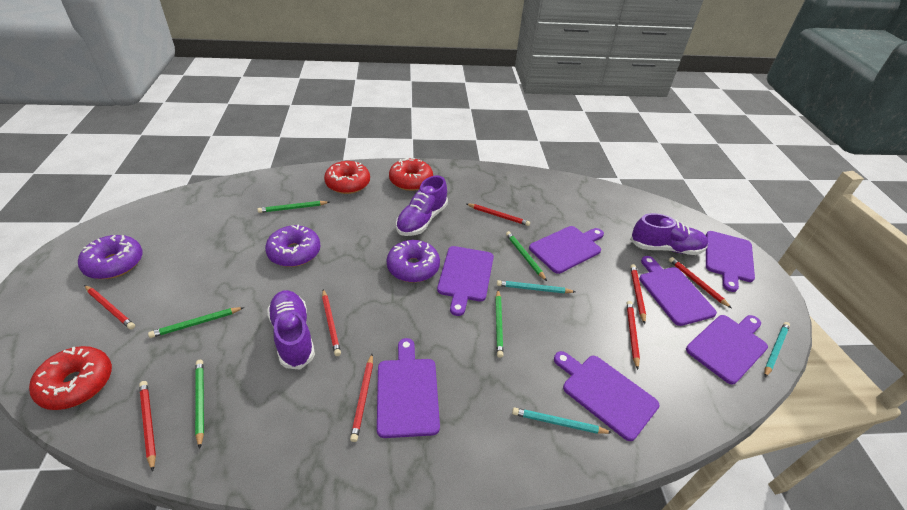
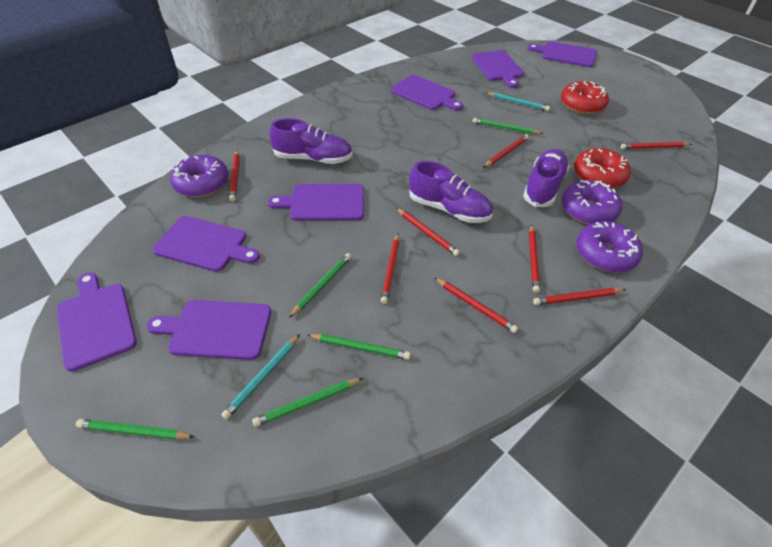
red donut: [29,346,112,410] [324,161,370,194] [389,158,433,191] = 3 -> [561,81,609,114] [574,148,631,188] = 2
turquoise pencil: [497,280,576,294] [512,408,612,434] [765,322,790,377] = 3 -> [221,334,300,419] [486,92,550,111] = 2

